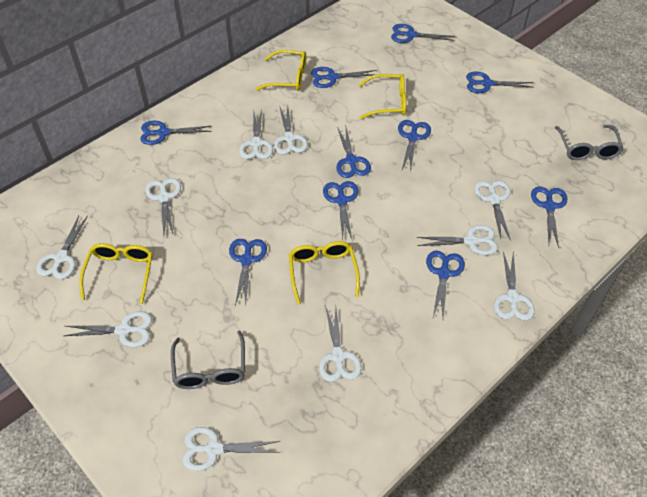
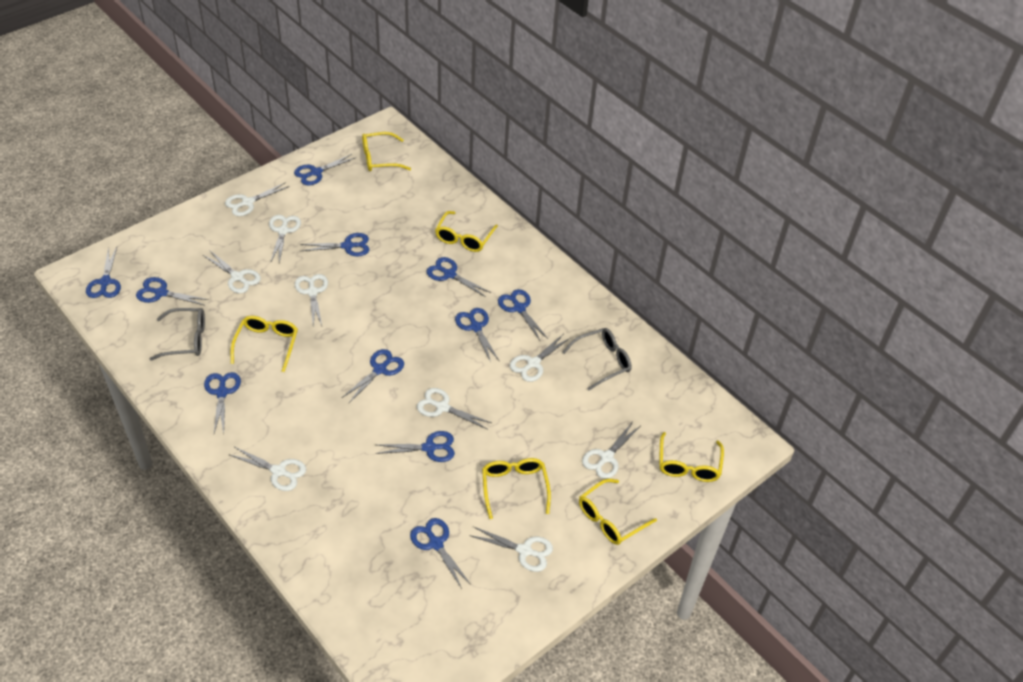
blue scissors: [140,121,212,145] [229,239,267,305] [311,67,376,88] [323,181,358,240] [336,127,371,178] [391,24,454,43] [398,120,431,172] [426,251,465,318] [466,72,534,93] [531,186,568,248] = 10 -> [86,247,121,298] [136,277,209,305] [204,372,241,433] [294,154,356,186] [300,233,369,256] [342,349,404,403] [375,431,455,462] [410,518,471,589] [426,257,491,297] [455,308,499,362] [498,289,548,342] = 11
white scissors: [36,215,88,279] [64,311,152,347] [145,178,181,236] [183,427,281,471] [239,110,273,159] [274,105,308,155] [319,305,362,382] [416,225,498,255] [474,180,511,240] [494,251,535,320] = 10 -> [203,250,261,293] [225,182,290,216] [230,447,306,491] [269,215,301,263] [295,274,328,326] [417,388,491,429] [469,526,553,572] [510,334,570,382] [582,423,640,479] = 9
yellow glasses: [79,243,153,304] [256,50,306,91] [289,241,360,305] [358,74,406,119] = 4 -> [231,316,298,372] [362,132,411,171] [435,211,498,252] [482,458,551,519] [579,479,657,545] [659,432,724,482] = 6

